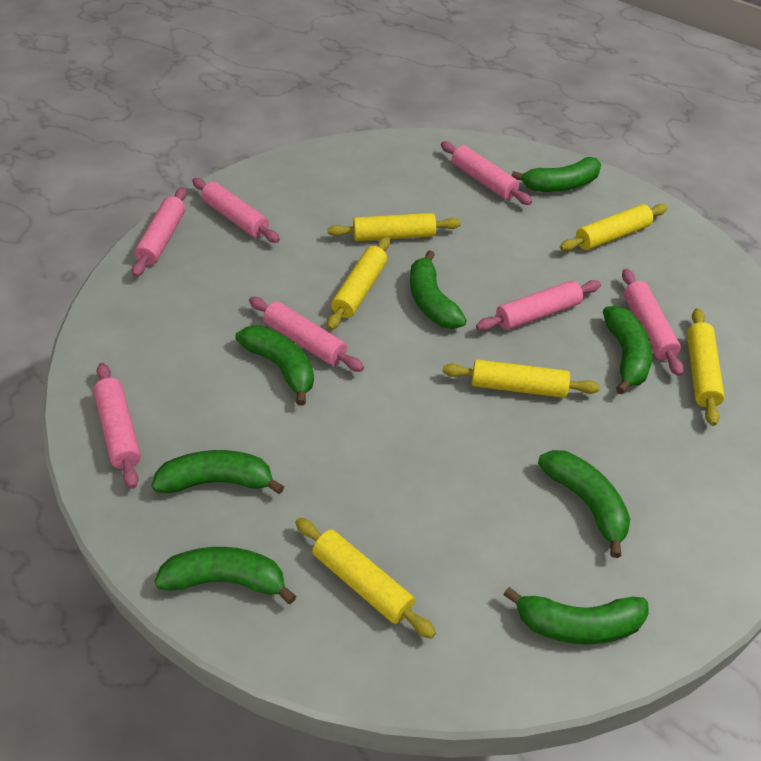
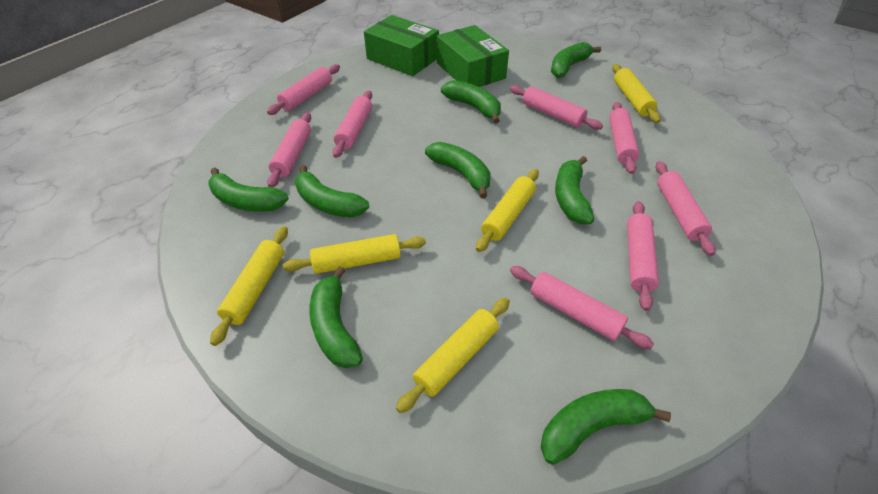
green box: none = 0 -> [364,15,439,76] [437,25,509,87] = 2
pink rolling pin: [93,363,141,489] [132,187,187,277] [192,178,280,243] [249,297,364,372] [441,141,532,205] [476,280,601,331] [622,269,684,376] = 7 -> [267,64,340,115] [267,112,311,187] [332,91,372,158] [510,85,603,130] [510,266,654,349] [609,102,640,174] [627,201,659,311] [655,161,716,256] = 8
yellow rolling pin: [295,518,436,639] [327,237,390,330] [328,213,461,241] [442,359,600,398] [560,204,667,251] [687,308,725,426] = 6 -> [210,226,288,346] [283,234,426,274] [396,298,510,413] [476,169,539,252] [612,64,661,123] = 5

